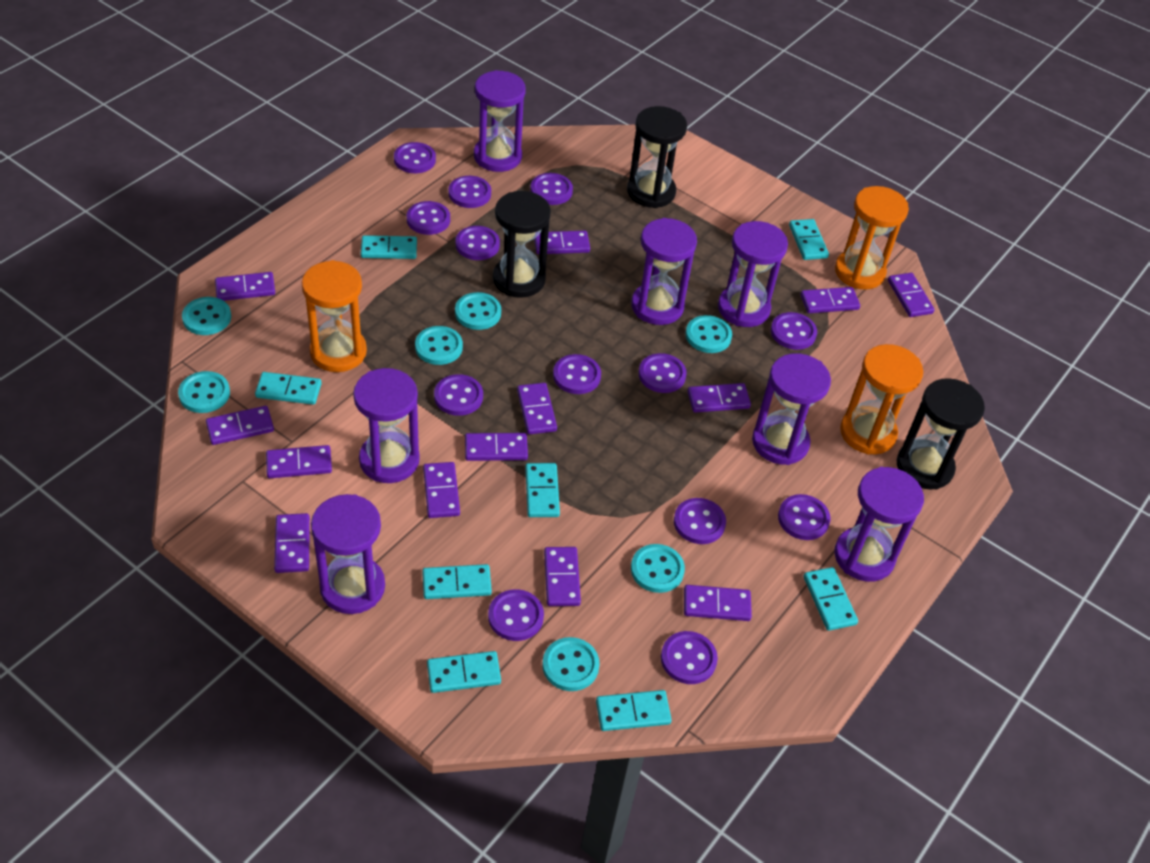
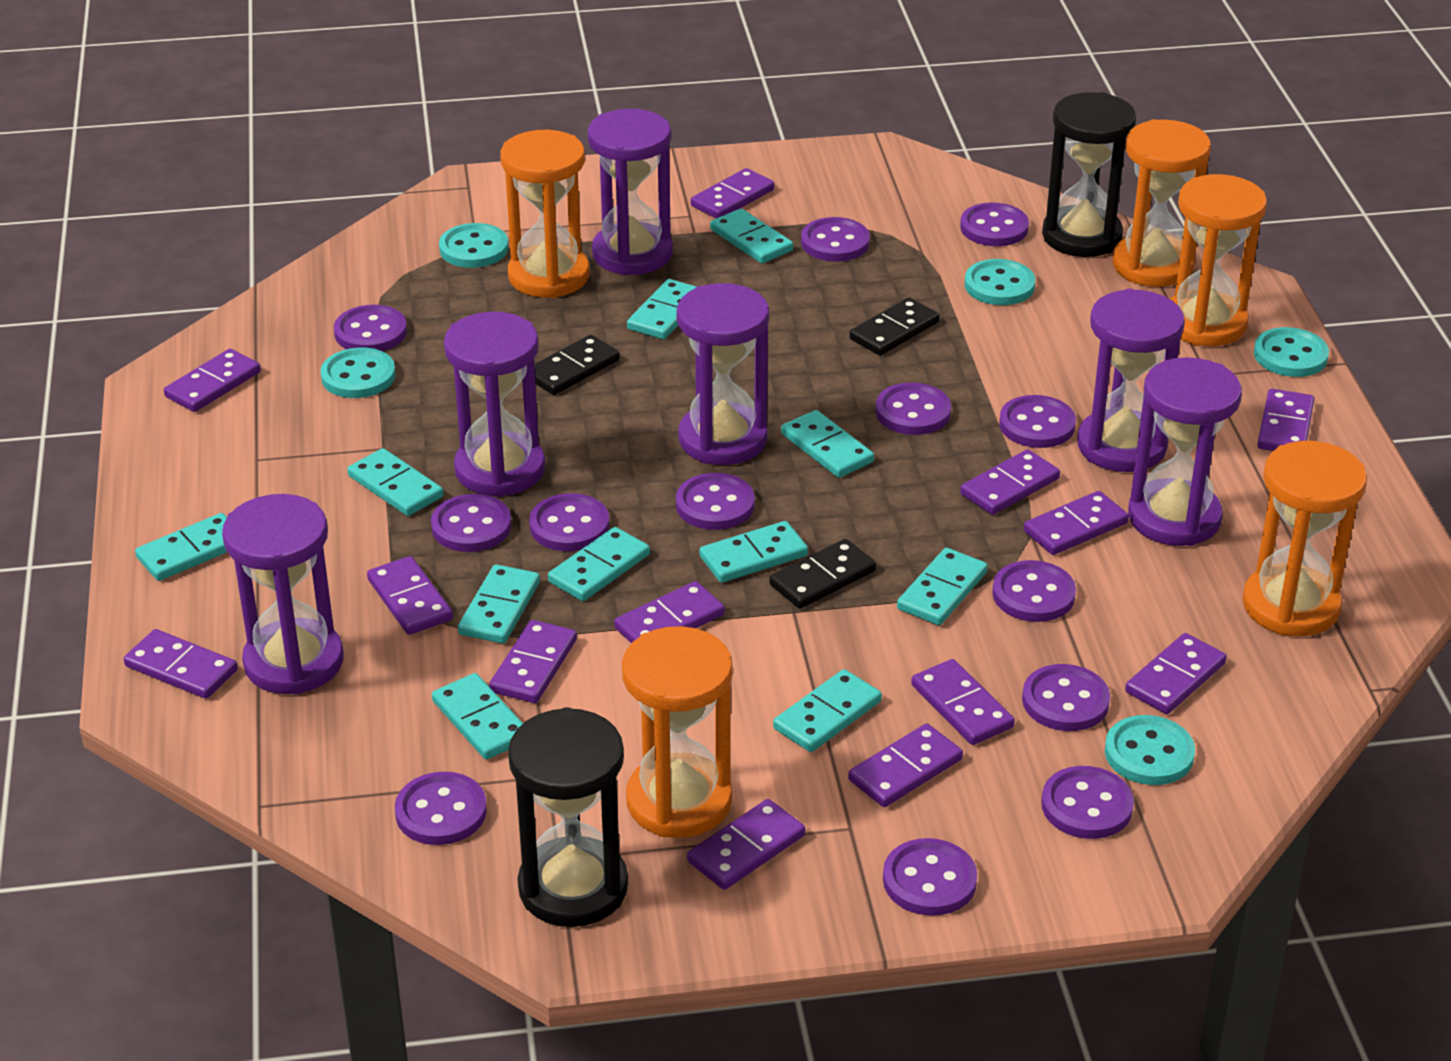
black domino: none = 0 -> [534,335,620,395] [770,539,876,609] [849,297,940,356] = 3
black hourglass: [493,191,551,298] [627,106,687,208] [897,378,985,489] = 3 -> [508,707,628,927] [1042,92,1136,257] = 2
orange hourglass: [301,260,367,372] [835,186,909,290] [840,344,923,455] = 3 -> [500,130,590,298] [622,626,733,838] [1113,119,1211,287] [1170,174,1267,346] [1242,441,1367,636] = 5
purple hourglass: [311,494,385,614] [353,368,420,483] [474,70,526,172] [631,218,697,325] [718,221,788,327] [752,353,831,465] [834,467,924,582] = 7 -> [222,494,344,695] [444,312,545,497] [587,109,673,275] [677,283,769,465] [1077,289,1185,472] [1128,357,1242,546] = 6
turquoise button: [178,371,230,413] [182,297,231,335] [415,326,463,365] [455,292,501,330] [542,637,600,691] [631,544,685,593] [686,315,732,353] = 7 -> [320,348,396,398] [439,223,508,268] [965,259,1035,305] [1105,715,1195,785] [1254,327,1329,377] = 5
turquoise domino: [255,372,322,405] [361,235,417,259] [422,564,492,599] [427,651,501,693] [525,463,560,517] [596,690,672,731] [789,219,829,260] [804,567,858,631] = 8 -> [135,513,227,581] [347,448,443,516] [432,673,523,759] [458,564,540,643] [548,527,650,601] [627,279,697,339] [699,521,808,583] [710,209,793,263] [773,669,882,752] [781,410,874,478] [897,548,988,625] = 11

